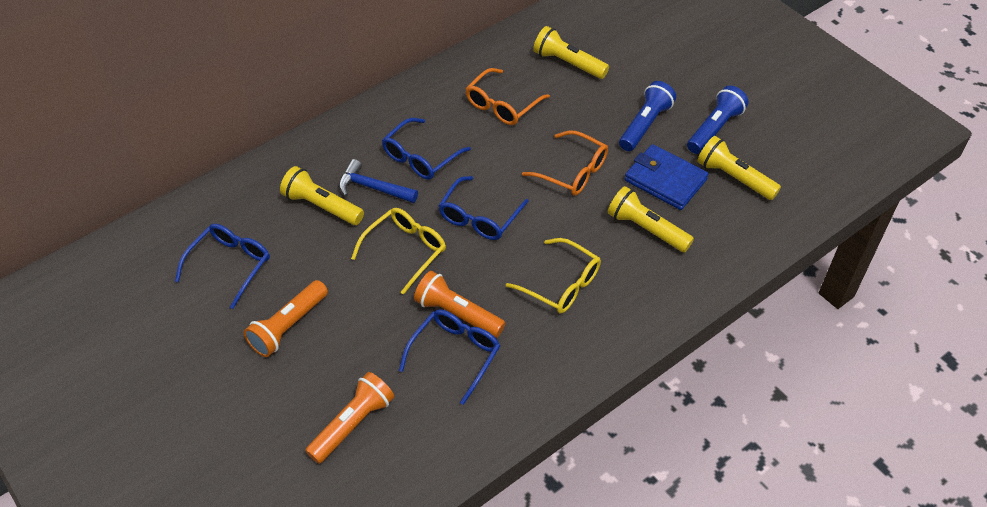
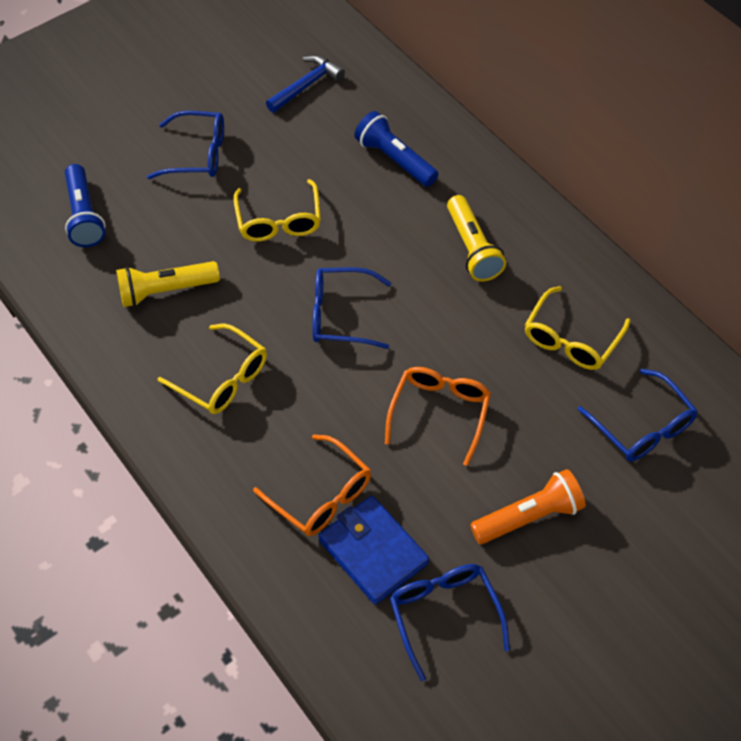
orange flashlight: [244,280,328,357] [305,372,394,464] [414,271,505,338] = 3 -> [470,469,586,544] = 1
yellow flashlight: [280,166,364,225] [533,26,609,79] [608,186,694,252] [697,136,781,200] = 4 -> [116,261,220,307] [447,195,506,281] = 2
yellow glasses: [351,208,446,295] [506,238,601,314] = 2 -> [157,323,267,414] [233,179,321,242] [525,286,631,370] = 3

